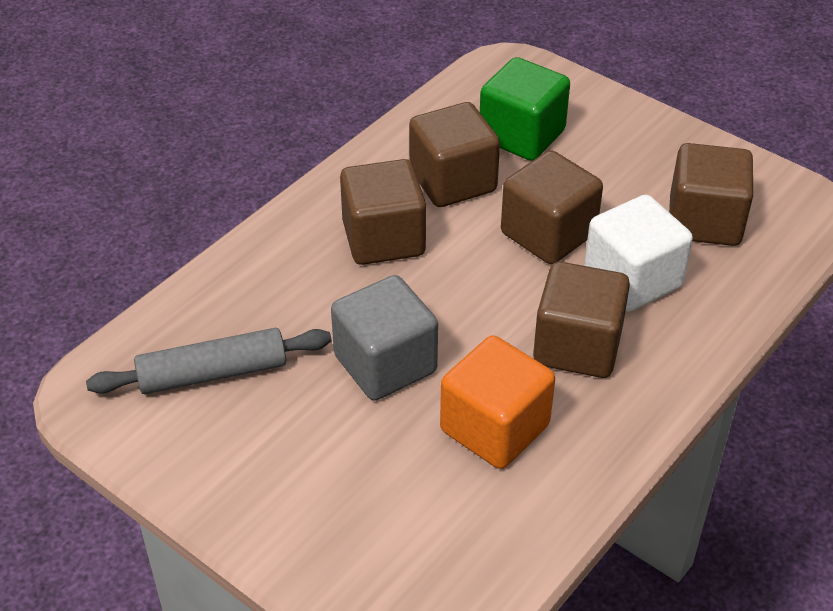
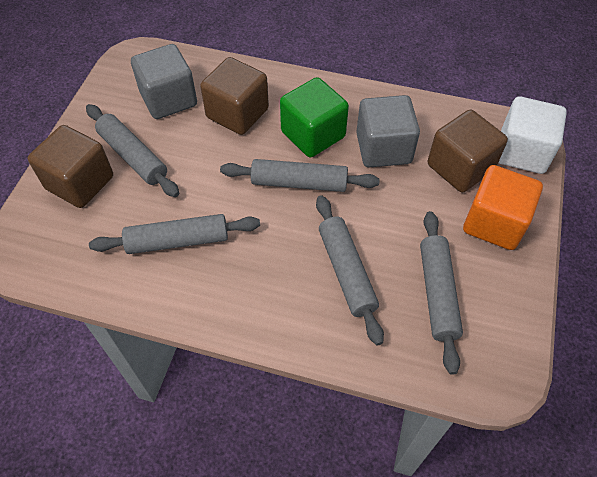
brown cube: [340,159,426,265] [409,102,500,207] [501,150,603,264] [533,262,630,378] [669,143,753,246] = 5 -> [28,125,113,208] [200,57,269,135] [428,110,508,193] = 3
grey cube: [331,275,438,400] = 1 -> [131,44,197,119] [356,95,420,167] = 2
grey rolling pin: [86,328,332,394] = 1 -> [86,104,179,197] [89,214,260,254] [220,159,380,192] [316,195,384,346] [420,211,463,375] = 5

